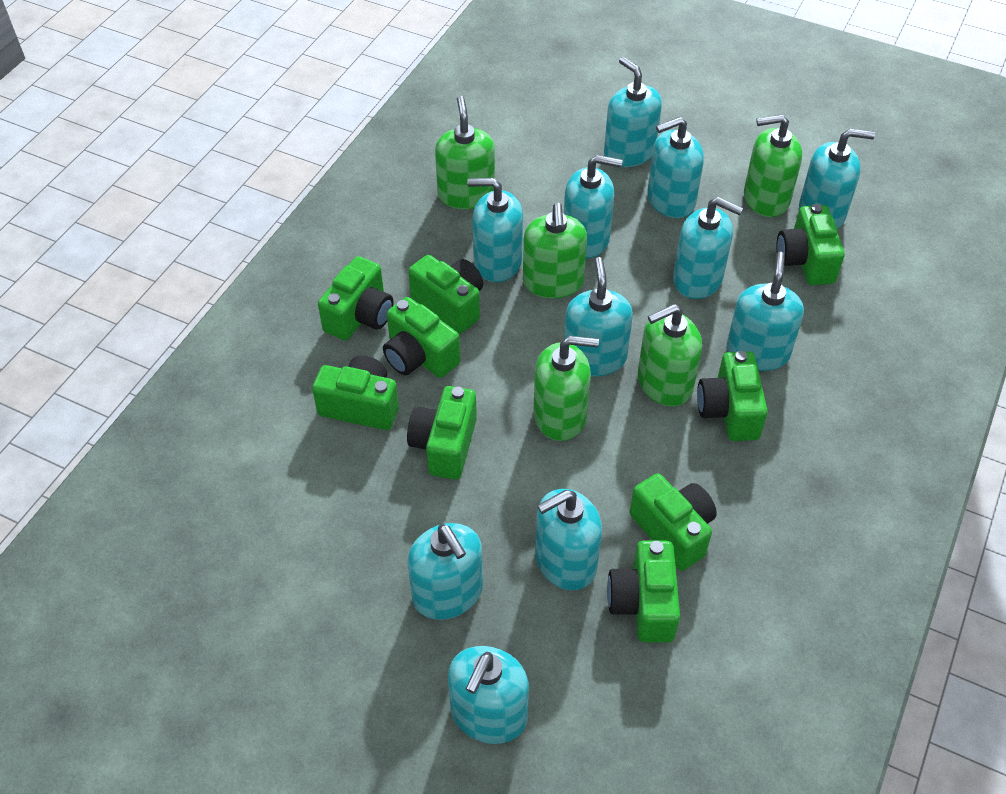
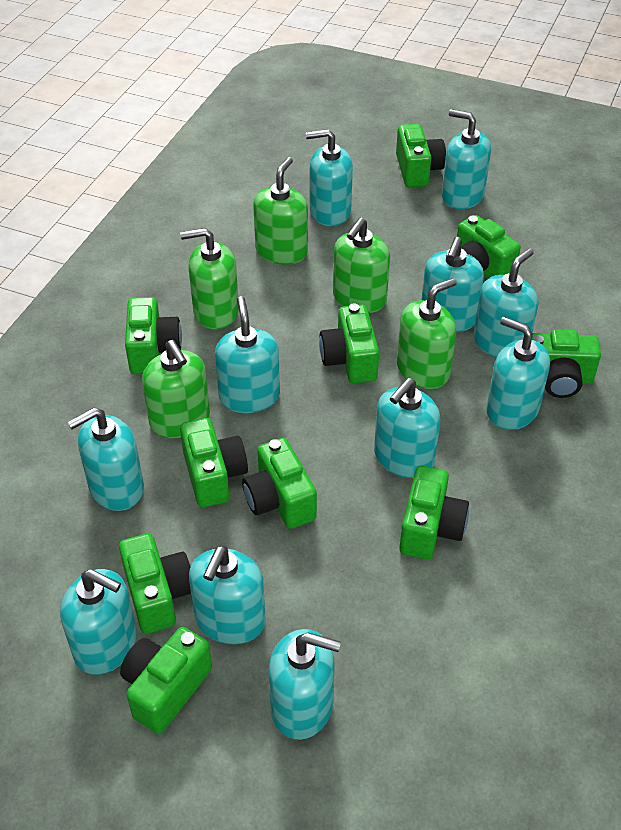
green camera: [312,355,399,430] [318,256,394,340] [383,297,461,378] [407,386,477,480] [408,255,483,333] [607,541,680,642] [630,474,717,571] [697,351,768,441] [776,204,845,285] = 9 -> [119,533,191,634] [120,627,212,734] [125,297,182,374] [180,418,248,507] [242,438,317,529] [319,303,379,384] [396,124,446,187] [399,466,469,559] [457,215,521,278] [532,330,601,398] = 10

